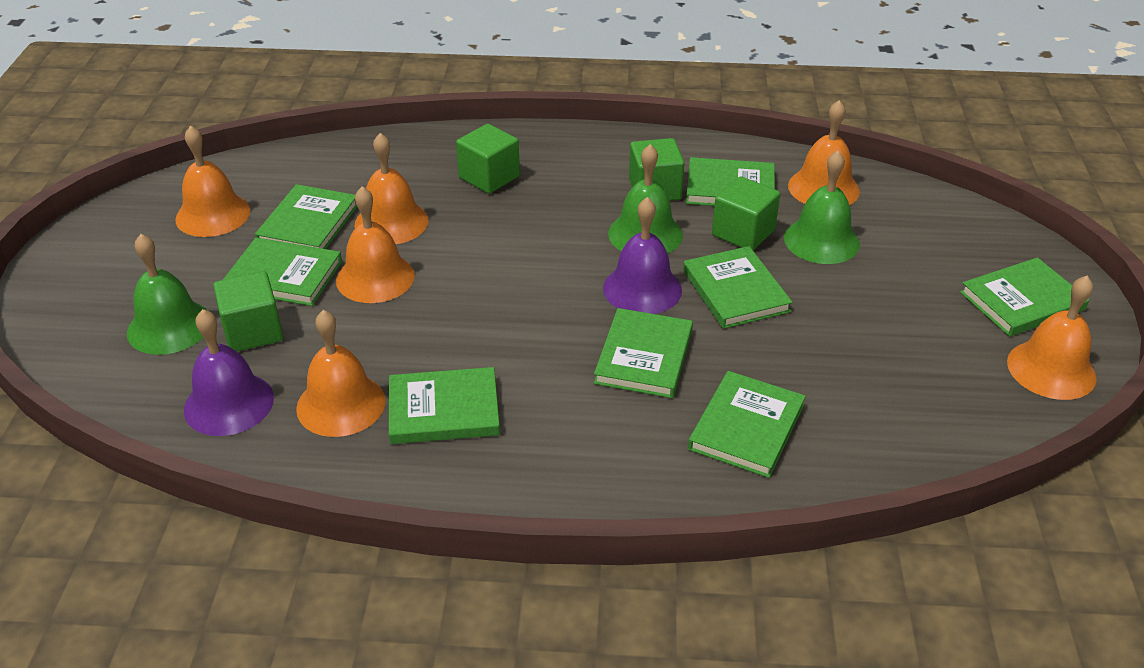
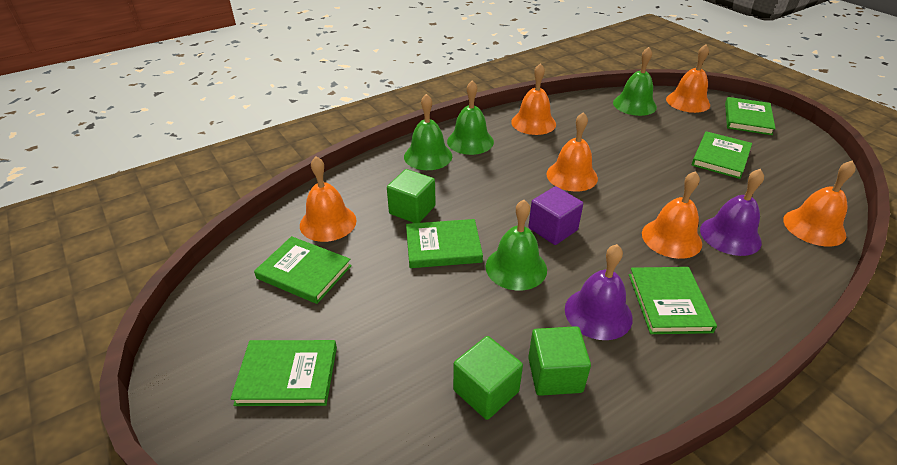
green bell: [127,234,208,355] [608,144,683,253] [784,151,860,264] = 3 -> [404,94,452,170] [447,80,494,155] [486,200,547,291] [613,47,657,116] = 4
green book: [223,237,342,306] [255,184,357,249] [389,367,500,444] [594,308,693,398] [683,246,793,329] [686,157,775,206] [688,371,806,478] [960,257,1089,337] = 8 -> [230,340,337,406] [254,236,352,304] [406,219,483,268] [629,267,717,334] [692,131,752,179] [725,97,776,135] = 6
green cube: [213,271,283,352] [456,124,520,194] [629,138,684,201] [712,176,780,250] = 4 -> [387,169,436,223] [453,336,523,420] [528,326,591,396] = 3
purple cube: none = 0 -> [528,186,583,245] = 1

